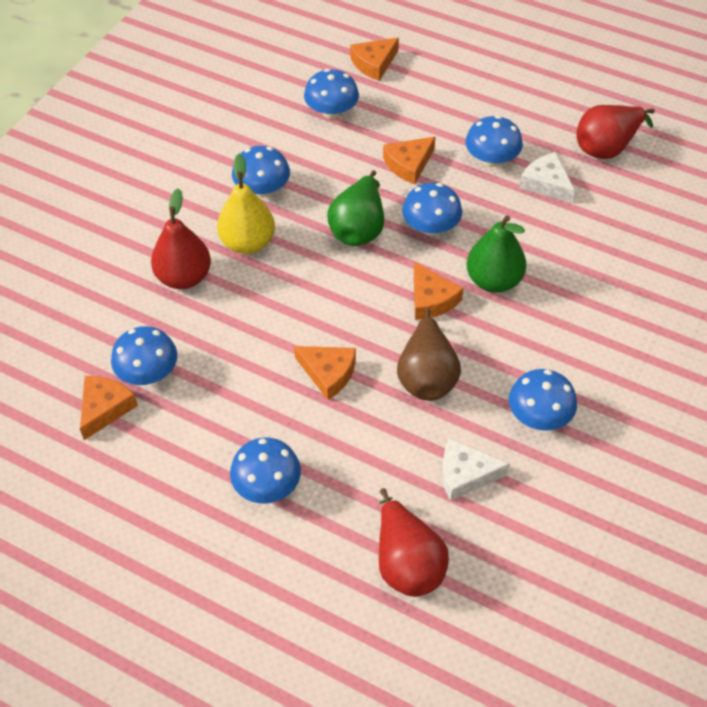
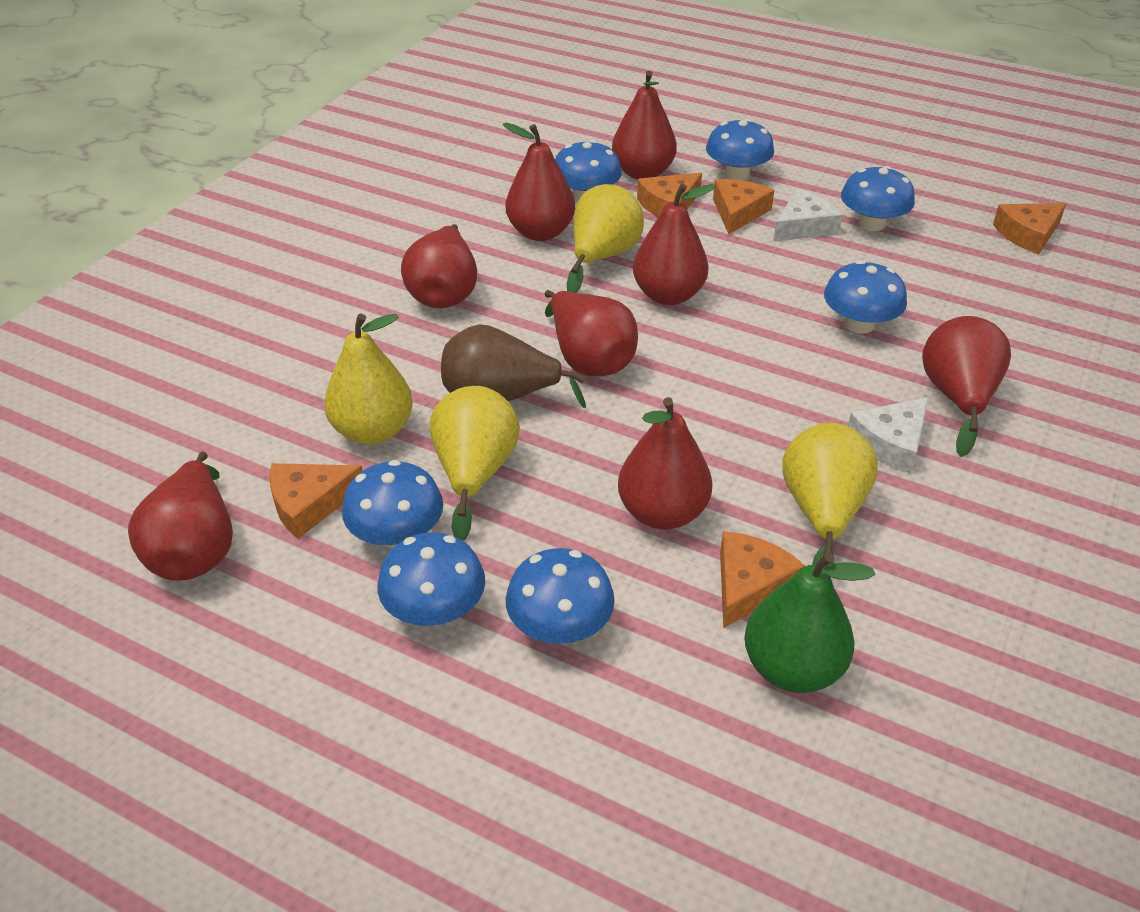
green pear: [327,170,384,246] [467,215,526,293] = 2 -> [744,552,875,693] = 1
red pear: [151,188,211,289] [379,488,449,597] [577,105,655,159] = 3 -> [128,452,233,581] [401,224,477,308] [503,123,575,241] [545,290,638,376] [612,71,677,179] [618,397,712,530] [633,184,716,305] [922,316,1011,457] = 8
yellow pear: [217,154,275,254] = 1 -> [324,314,413,444] [430,386,520,541] [567,184,644,293] [782,423,878,568] = 4

